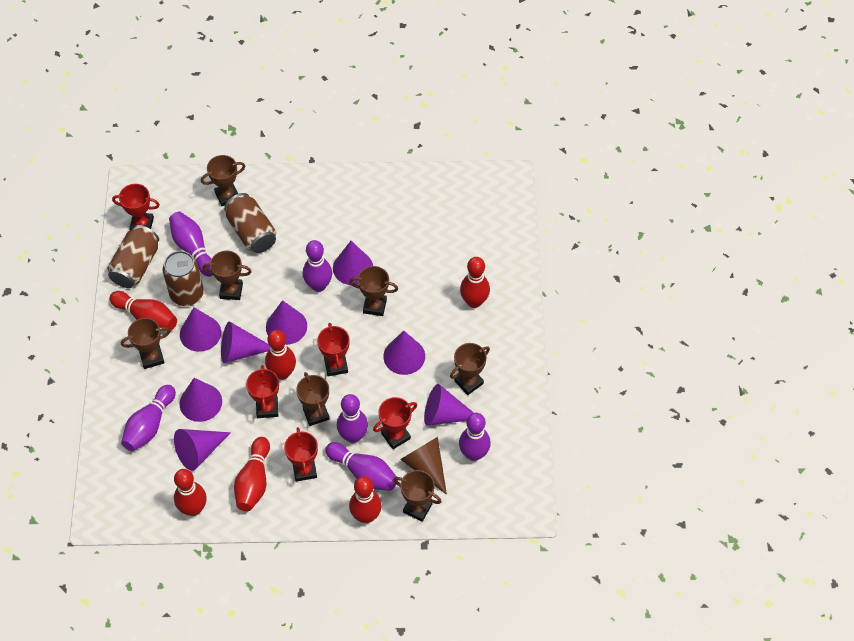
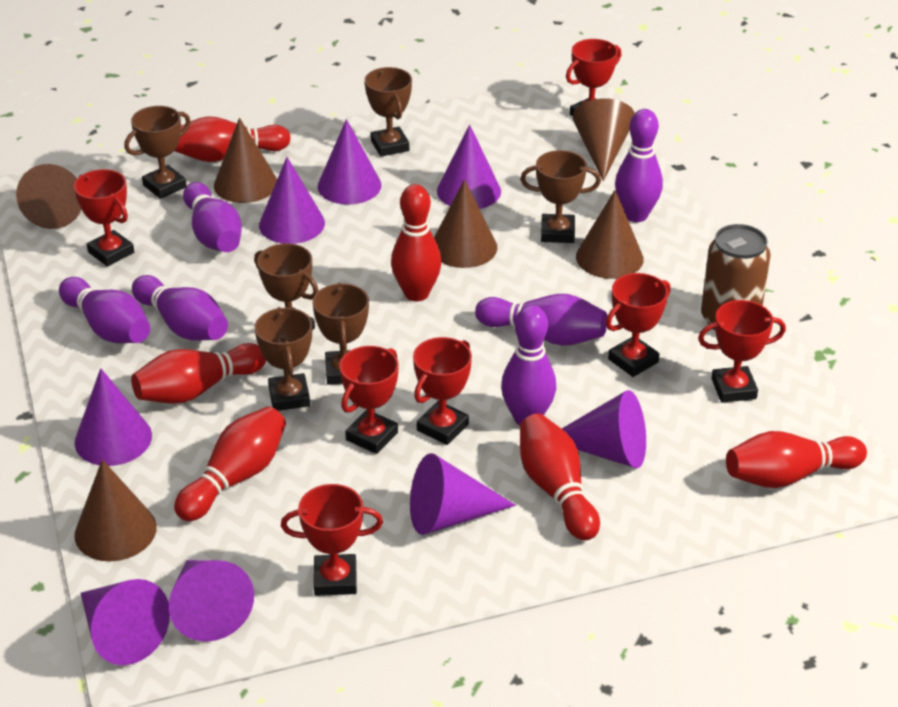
brown can: [108,225,159,288] [163,251,204,306] [224,193,276,253] = 3 -> [701,224,771,330] = 1
brown cone: [400,437,447,495] = 1 -> [16,164,82,229] [75,459,157,561] [214,118,277,203] [434,179,497,268] [573,98,635,181] [576,190,644,279] = 6
brown trophy: [121,318,170,369] [201,155,245,206] [202,251,252,300] [296,372,330,426] [349,266,398,316] [394,470,442,522] [450,343,490,395] = 7 -> [124,106,191,199] [254,243,319,330] [255,307,312,411] [312,283,369,385] [365,67,412,157] [520,150,601,243] = 6
red trophy: [112,184,160,230] [246,365,279,418] [284,427,318,482] [317,323,350,376] [373,397,417,449] = 5 -> [74,169,134,267] [281,484,383,596] [339,346,399,454] [413,337,472,445] [566,39,621,116] [606,273,671,377] [698,300,786,403] = 7

